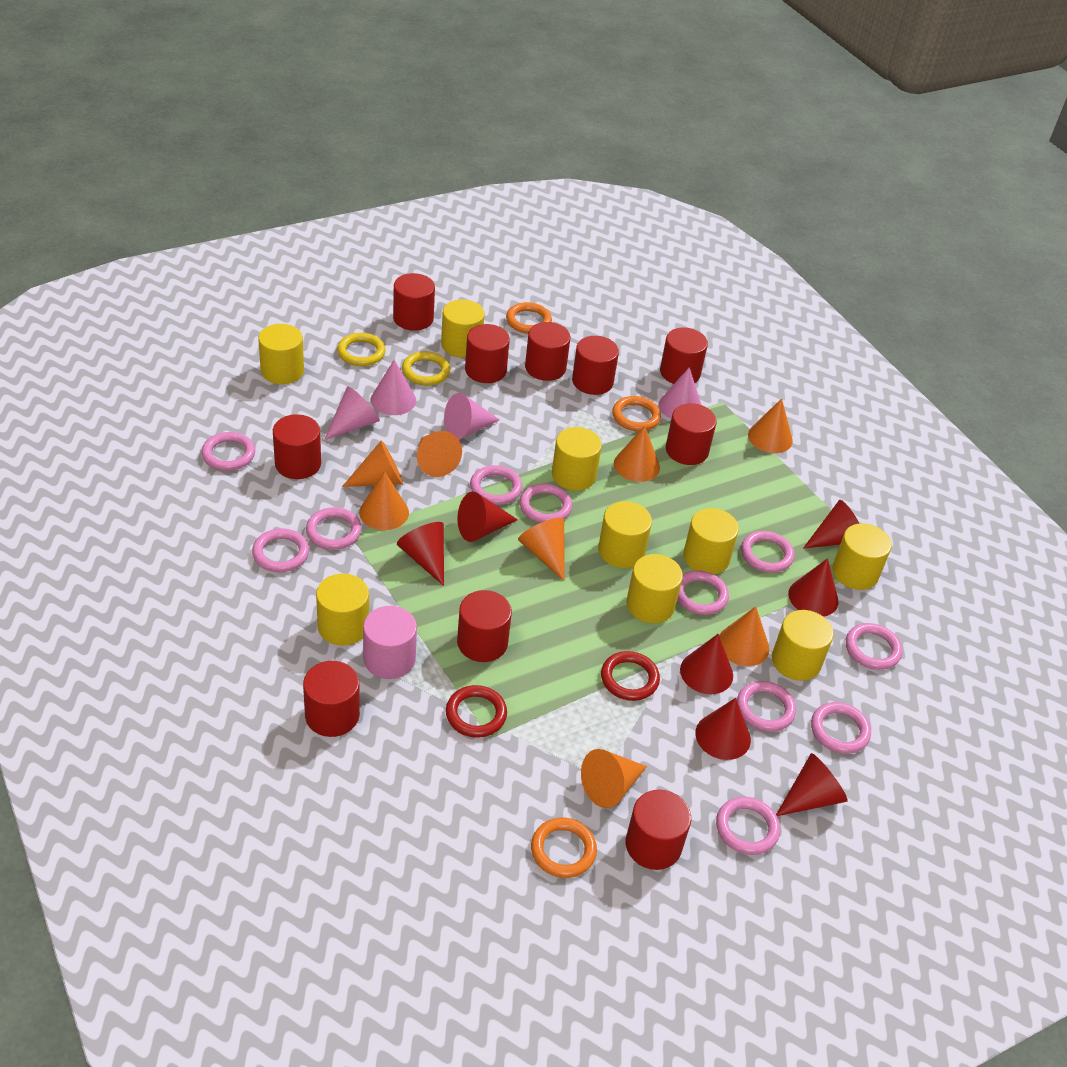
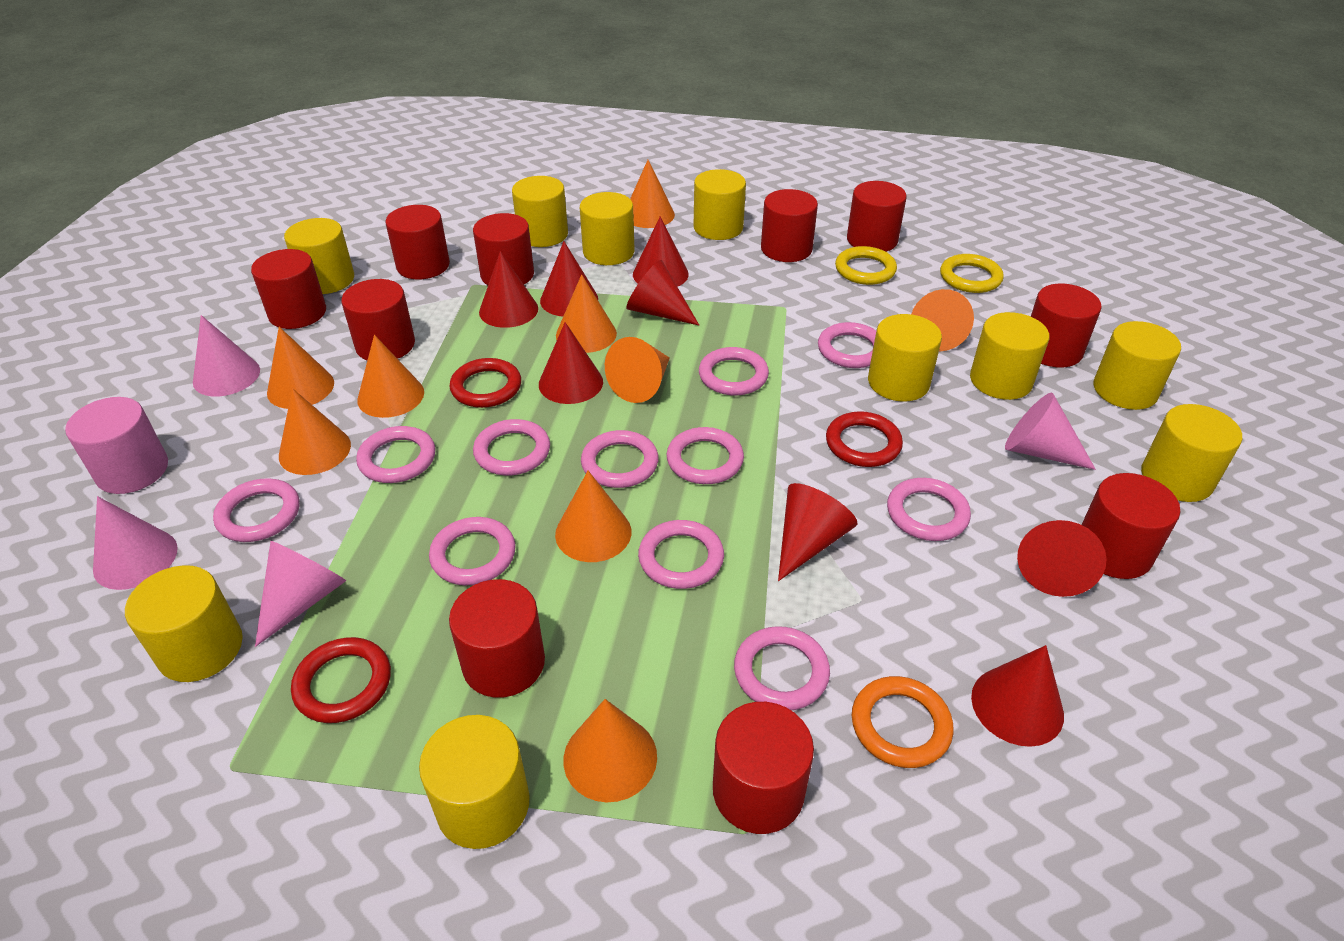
orange cone: [342,440,403,487] [359,471,409,530] [417,431,462,477] [518,518,565,581] [581,749,647,808] [614,426,660,482] [719,606,769,666] [748,398,793,453] = 8 -> [267,327,334,409] [279,388,351,475] [357,335,424,418] [555,471,631,562] [556,274,617,353] [564,699,657,802] [605,337,670,403] [630,160,675,228] [911,289,974,351] = 9
orange ring: [506,302,552,334] [531,818,597,878] [612,396,661,431] = 3 -> [852,676,953,768] = 1
red cone: [397,522,444,586] [457,492,518,542] [680,634,733,694] [695,698,751,760] [776,753,848,816] [788,558,839,617] [803,500,860,548] = 7 -> [479,251,538,328] [539,322,603,404] [540,241,598,316] [626,260,699,325] [633,216,689,287] [778,483,858,581] [971,645,1064,747] [1017,520,1107,597] = 8
red ring: [446,685,507,738] [601,651,660,701] = 2 -> [291,637,391,723] [449,358,521,408] [826,411,903,467] = 3
yellow cylinder: [258,324,304,384] [316,573,369,646] [441,299,485,358] [552,427,602,491] [598,501,652,568] [626,554,683,623] [683,508,739,574] [772,610,834,681] [832,523,892,590] = 9 -> [125,565,243,682] [284,218,354,294] [419,715,530,849] [512,176,568,247] [580,192,635,265] [694,169,746,240] [868,314,942,402] [970,312,1049,400] [1093,321,1181,410] [1141,404,1242,502] = 10

